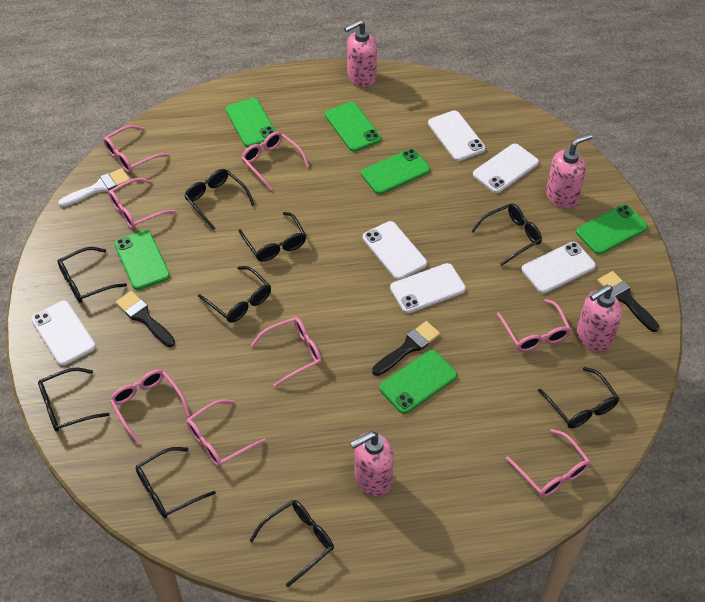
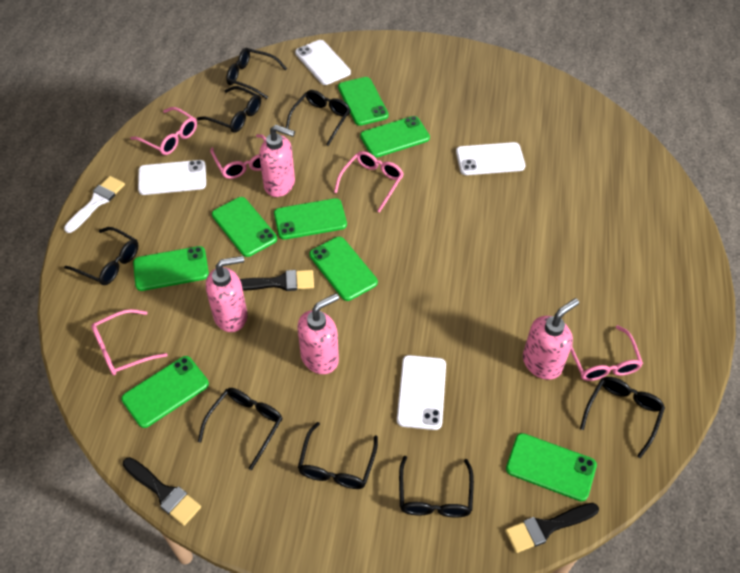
black glasses: [38,368,110,432] [57,247,127,303] [136,447,216,518] [184,169,255,230] [198,266,271,323] [239,212,306,261] [250,500,334,587] [471,204,542,266] [538,367,619,428] = 9 -> [64,227,138,285] [197,86,261,133] [198,388,282,470] [226,48,287,99] [286,90,350,146] [298,422,378,489] [399,456,474,518] [580,377,665,458] = 8
green phone: [114,230,170,290] [226,98,276,147] [325,102,381,152] [361,149,430,195] [379,350,457,414] [576,204,648,254] = 6 -> [121,356,209,428] [133,246,209,291] [212,197,277,257] [274,198,347,240] [309,237,378,301] [338,77,389,126] [360,116,430,158] [506,433,597,502] = 8
pink glasses: [103,125,170,173] [108,178,176,229] [110,369,190,444] [186,399,266,467] [241,131,309,191] [251,317,322,387] [497,299,571,352] [506,429,591,497] = 8 -> [91,309,168,375] [130,107,197,155] [210,134,266,179] [334,151,404,213] [570,325,643,381] = 5
white phone: [31,301,96,366] [363,221,427,280] [390,263,466,313] [428,110,486,161] [473,144,539,193] [522,242,596,293] = 6 -> [138,160,206,195] [295,40,351,85] [397,355,446,430] [456,142,525,175] = 4

